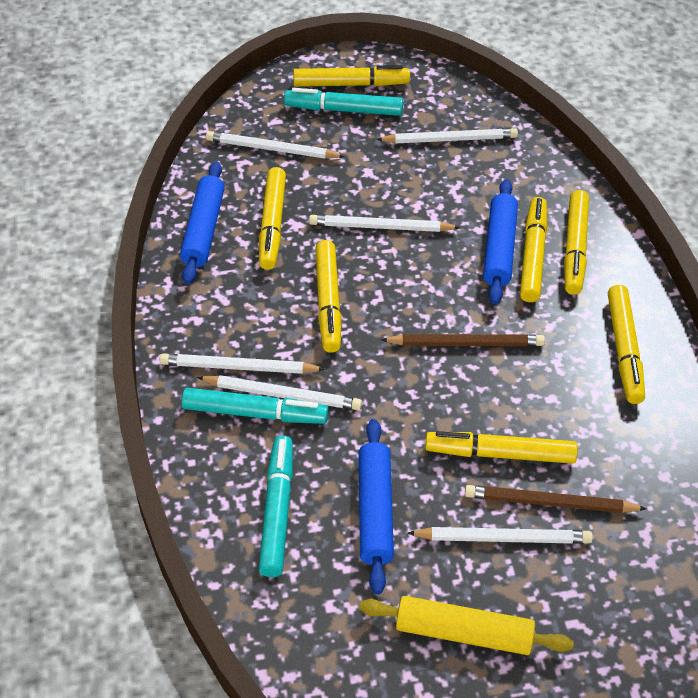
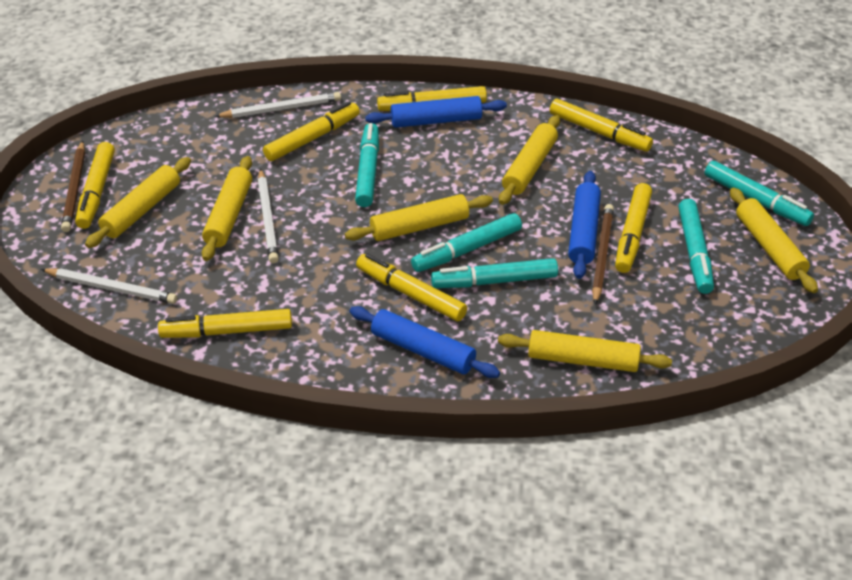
turquoise marker: [181,388,329,424] [259,435,293,577] [284,88,403,116] = 3 -> [355,123,379,207] [411,213,522,272] [431,258,558,288] [678,199,714,294] [705,161,814,226] = 5
white pencil: [160,353,325,374] [197,375,362,410] [206,131,345,158] [309,215,461,232] [376,128,518,144] [407,527,593,544] = 6 -> [41,268,177,304] [214,92,341,118] [258,169,279,263] = 3
yellow rolling pin: [359,596,574,655] = 1 -> [85,157,191,248] [202,156,252,261] [345,194,493,241] [498,330,672,372] [499,115,560,205] [730,188,818,293] = 6

